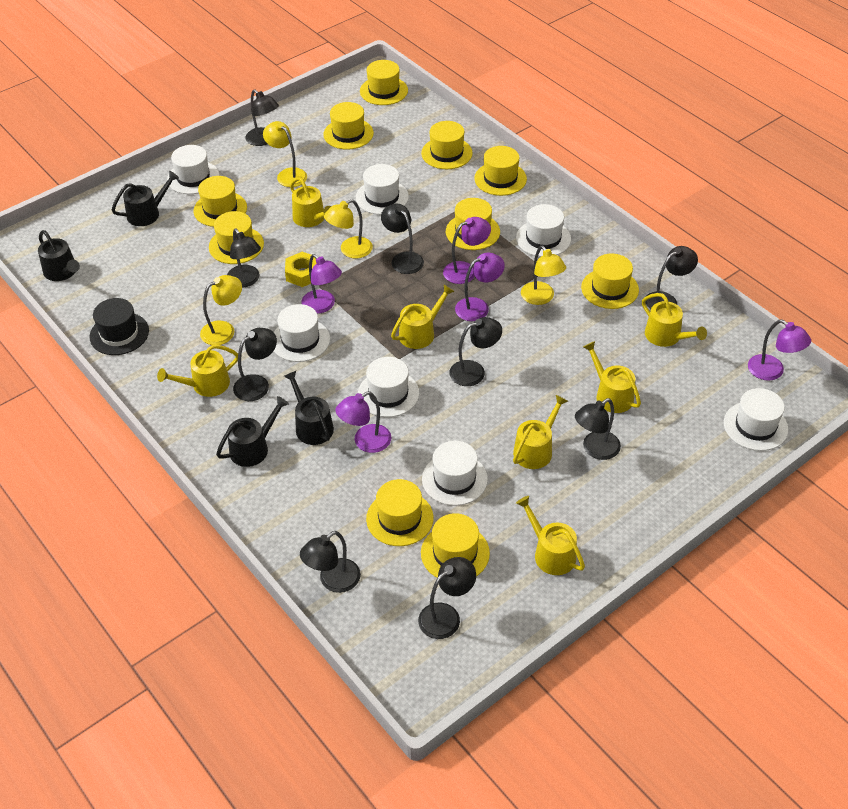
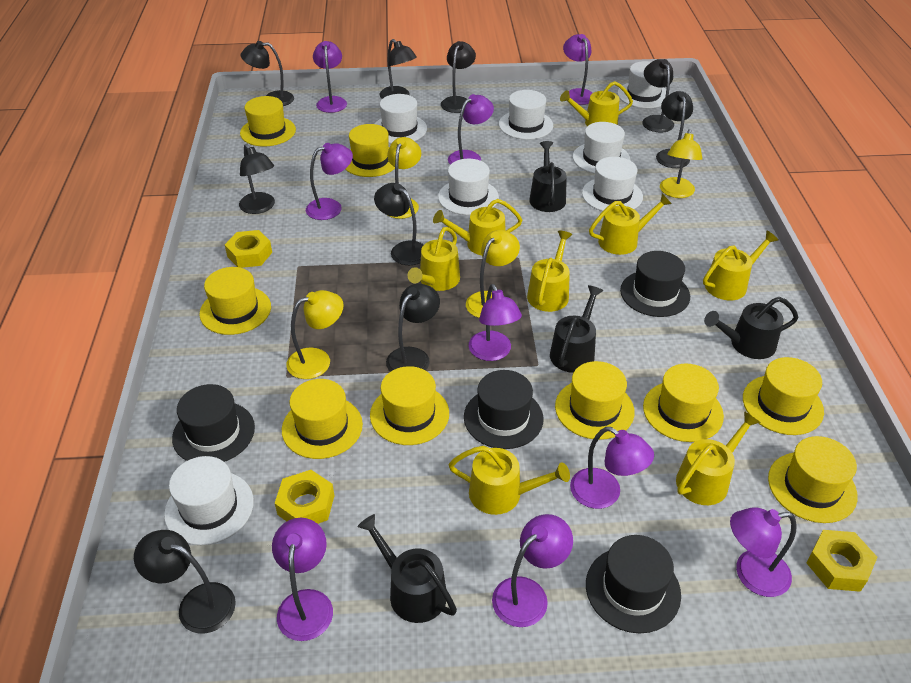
black hat: [89,298,149,355] = 1 -> [172,384,255,462] [464,370,543,449] [586,535,681,634] [620,251,690,317] = 4
purple lamp: [301,254,342,314] [336,391,391,453] [443,217,491,284] [455,253,505,321] [748,320,811,381] = 5 -> [272,518,333,641] [306,143,353,220] [313,41,347,113] [448,94,494,165] [469,284,522,361] [492,514,573,627] [563,34,592,105] [570,427,654,509] [730,507,797,597] = 9
yellow hat: [193,176,247,227] [209,211,264,264] [323,102,374,150] [360,60,408,105] [366,479,434,546] [421,121,473,169] [421,513,490,578] [446,198,500,250] [474,146,527,196] [581,253,639,309] = 10 -> [199,267,271,335] [240,96,296,147] [282,379,363,459] [345,124,395,177] [370,366,449,445] [555,361,635,440] [643,364,724,442] [743,357,824,435] [768,436,858,523] = 9
yellow nut: [285,252,316,287] = 1 -> [225,230,272,268] [275,470,334,524] [807,530,877,592] = 3
yellow watering can: [157,345,238,397] [290,177,332,227] [391,285,455,349] [513,395,568,469] [516,496,585,575] [583,341,641,413] [642,293,707,347] = 7 -> [408,227,460,291] [433,199,522,256] [449,446,570,515] [527,230,573,312] [560,81,633,126] [589,194,672,255] [676,411,761,505] [703,231,778,300] = 8

